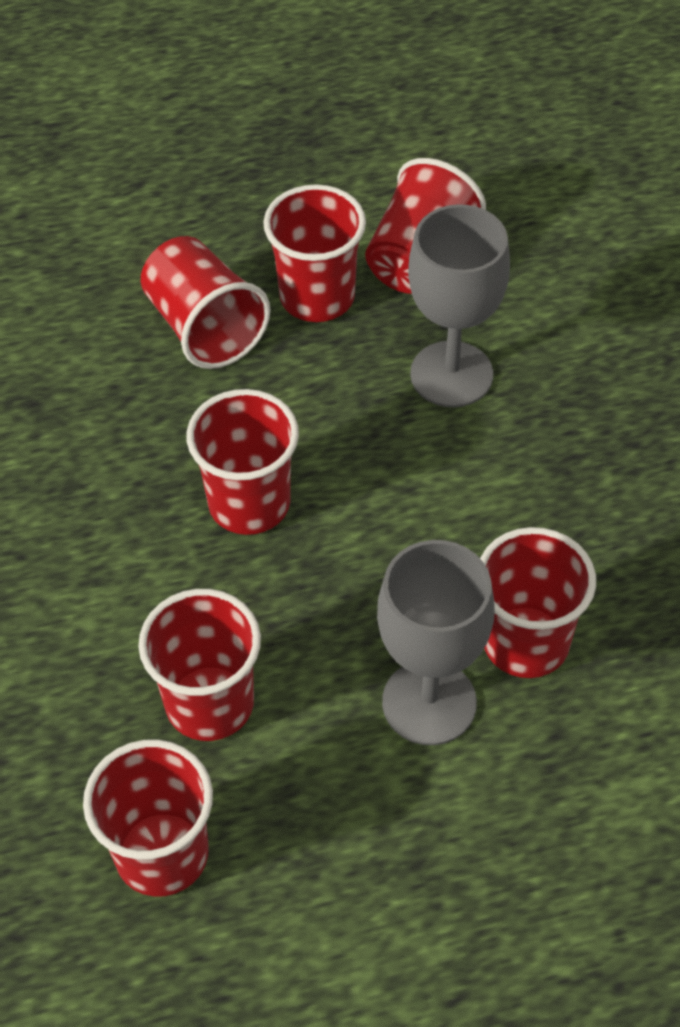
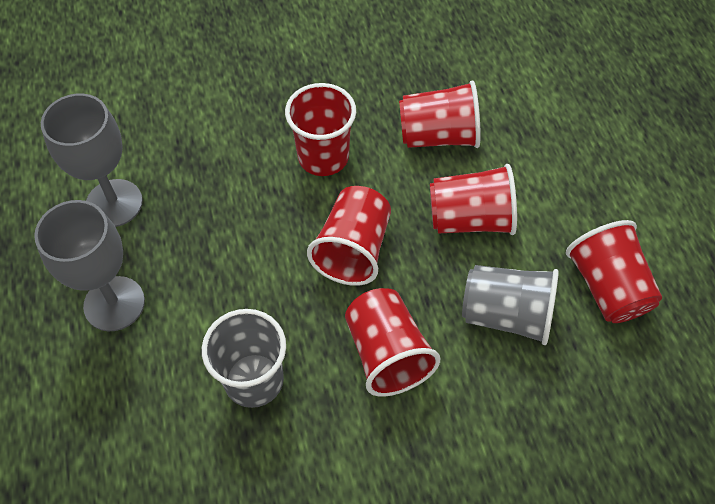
grey cup: none = 0 -> [202,309,286,408] [462,265,559,345] = 2
red cup: [83,739,213,897] [138,589,261,741] [141,236,271,369] [187,389,299,535] [263,184,366,322] [365,158,486,294] [480,527,596,678] = 7 -> [285,83,356,176] [307,186,391,286] [345,288,441,397] [399,81,481,148] [430,164,517,235] [566,220,662,323] = 6

